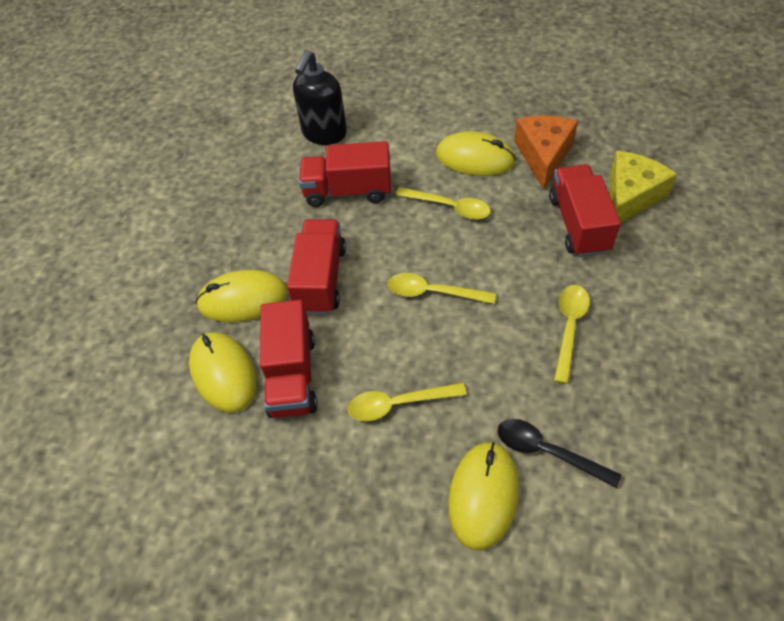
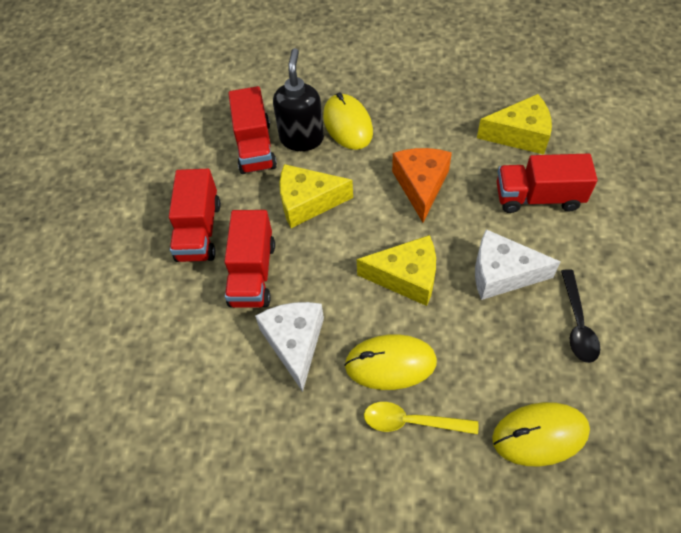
white cheese: none = 0 -> [255,302,324,392] [475,229,561,300] = 2
yellow cheese: [610,151,677,223] = 1 -> [279,164,353,228] [357,235,436,306] [477,94,552,155] = 3
yellow mouse: [189,333,257,413] [195,270,288,322] [436,131,516,176] [448,442,519,551] = 4 -> [323,93,373,150] [344,334,437,390] [492,402,590,467] = 3
yellow spoon: [348,383,467,421] [388,273,496,304] [395,187,491,220] [554,285,590,384] = 4 -> [364,402,478,434] = 1

